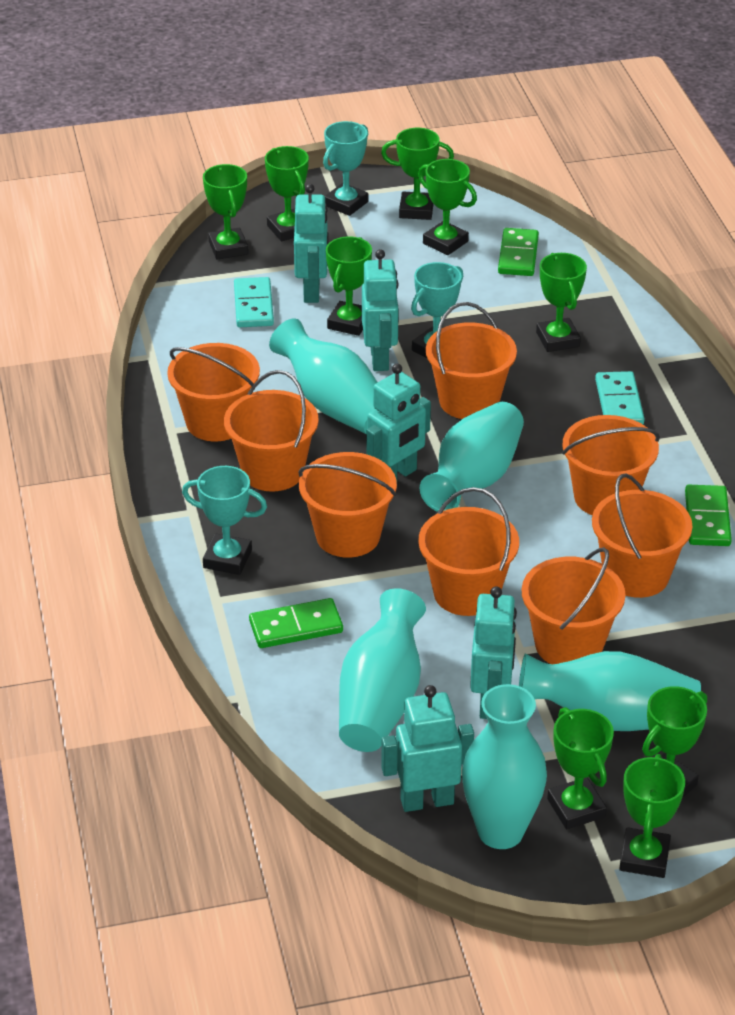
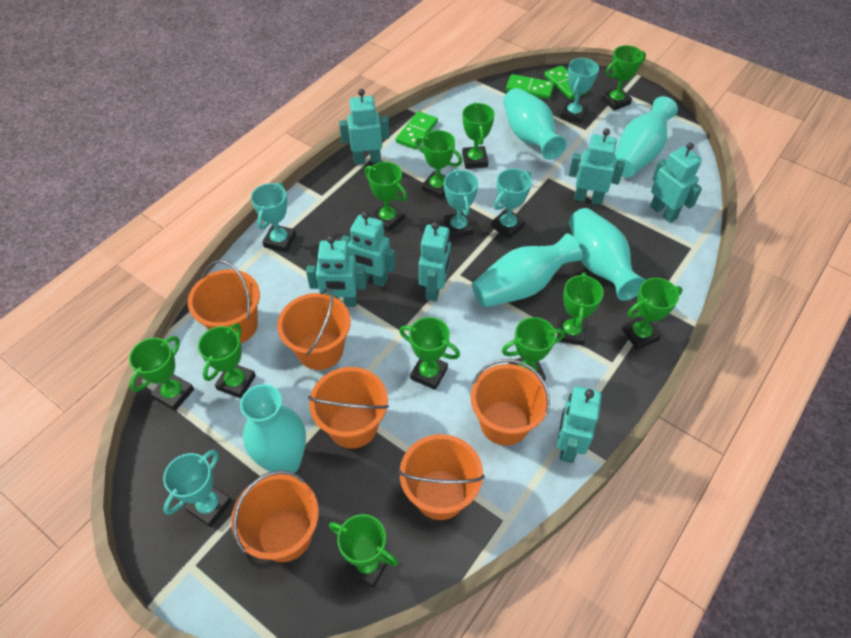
green trophy: [203,164,248,259] [265,146,309,242] [326,236,372,336] [381,128,454,220] [418,159,477,255] [536,253,587,352] [547,707,614,829] [619,754,685,878] [642,686,707,798] = 9 -> [129,336,194,411] [198,323,256,398] [329,514,398,588] [365,162,407,232] [399,317,460,390] [415,130,462,199] [462,102,495,169] [502,317,565,381] [557,272,604,346] [601,45,646,111] [621,278,683,350] = 11
orange bucket: [167,343,260,441] [224,370,319,492] [298,452,397,558] [418,487,519,616] [426,302,517,419] [522,547,626,664] [562,415,660,515] [592,473,692,598] = 8 -> [188,260,260,343] [231,470,319,562] [277,288,351,370] [308,367,389,449] [398,434,485,520] [471,359,550,446] = 6
turquoise domino: [234,277,274,327] [595,371,645,424] = 2 -> none = 0
turquoise robot: [294,184,329,303] [362,249,399,371] [367,364,431,480] [381,685,474,812] [470,586,517,719] = 5 -> [306,236,366,307] [339,89,389,165] [340,211,396,287] [419,222,451,302] [557,386,602,463] [569,128,625,205] [650,143,702,223] = 7
turquoise trophy: [182,466,267,575] [323,121,368,216] [411,262,463,359] = 3 -> [163,450,232,527] [251,182,296,253] [444,169,479,239] [491,169,532,239] [560,58,599,124] = 5

